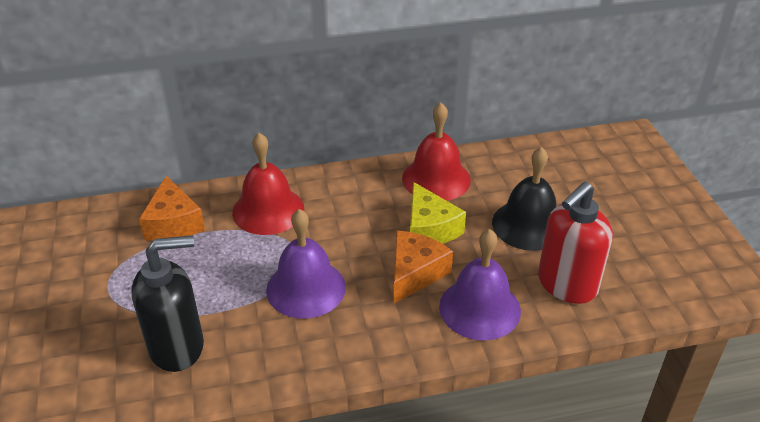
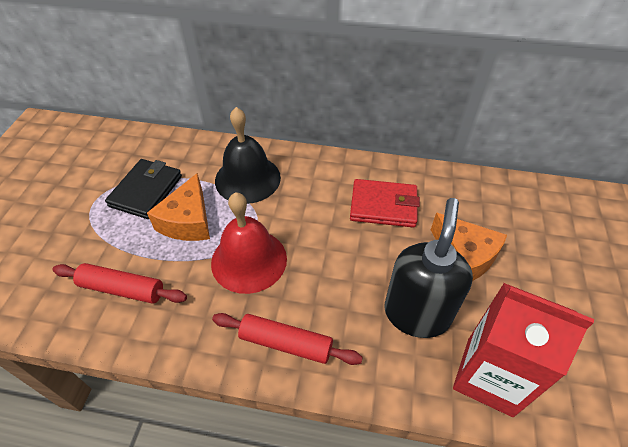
black wallet: none = 0 -> [105,159,182,219] = 1
purple bell: [266,209,346,319] [439,229,521,341] = 2 -> none = 0
red bell: [232,133,304,235] [402,103,471,201] = 2 -> [211,192,287,294] = 1
red carton: none = 0 -> [453,283,594,417] = 1
red rolling pin: none = 0 -> [52,263,187,304] [212,313,363,365] = 2
red soap dispenser: [538,182,613,304] = 1 -> none = 0
red wallet: none = 0 -> [350,179,420,228] = 1
yellow cheese: [410,182,466,244] = 1 -> none = 0

